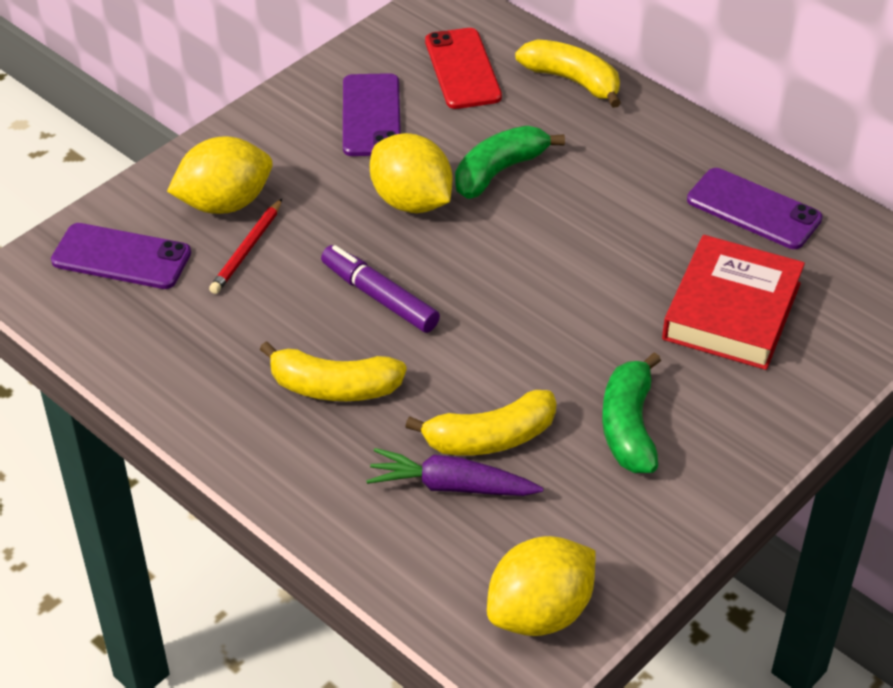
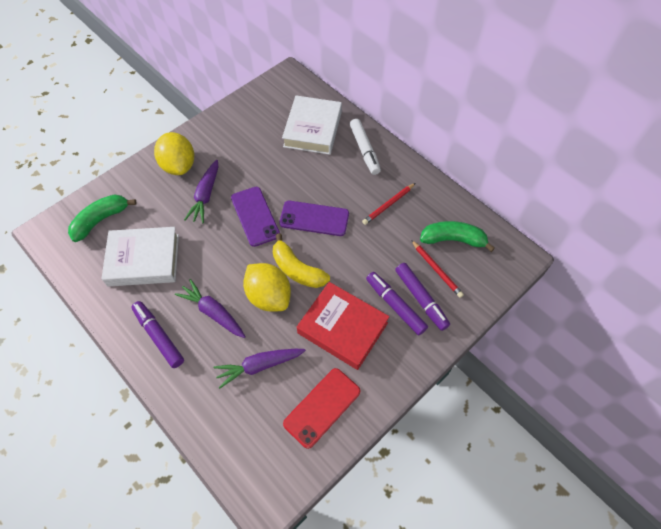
purple carrot: [366,448,543,496] = 1 -> [175,279,246,338] [184,160,218,223] [214,349,306,389] = 3
purple marker: [321,245,440,333] = 1 -> [131,301,184,368] [366,272,428,336] [395,263,450,331] = 3
purple phone: [51,223,191,289] [343,73,401,156] [687,168,823,249] = 3 -> [231,187,280,247] [279,201,349,236] = 2
red pencil: [209,199,282,294] = 1 -> [362,183,415,225] [411,240,464,298] = 2
white book: none = 0 -> [101,227,179,287] [282,96,342,155] = 2
white marker: none = 0 -> [350,119,381,175] = 1
yellow banana: [260,341,406,401] [405,390,557,455] [515,39,621,108] = 3 -> [273,233,330,288] = 1
yellow lemon: [167,136,273,214] [370,133,452,213] [487,536,596,636] = 3 -> [154,132,194,175] [243,263,291,312] = 2

